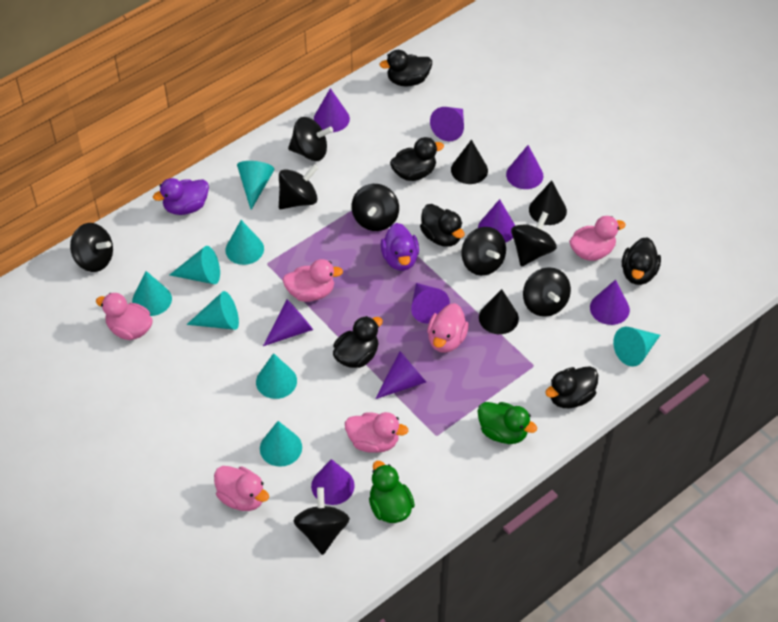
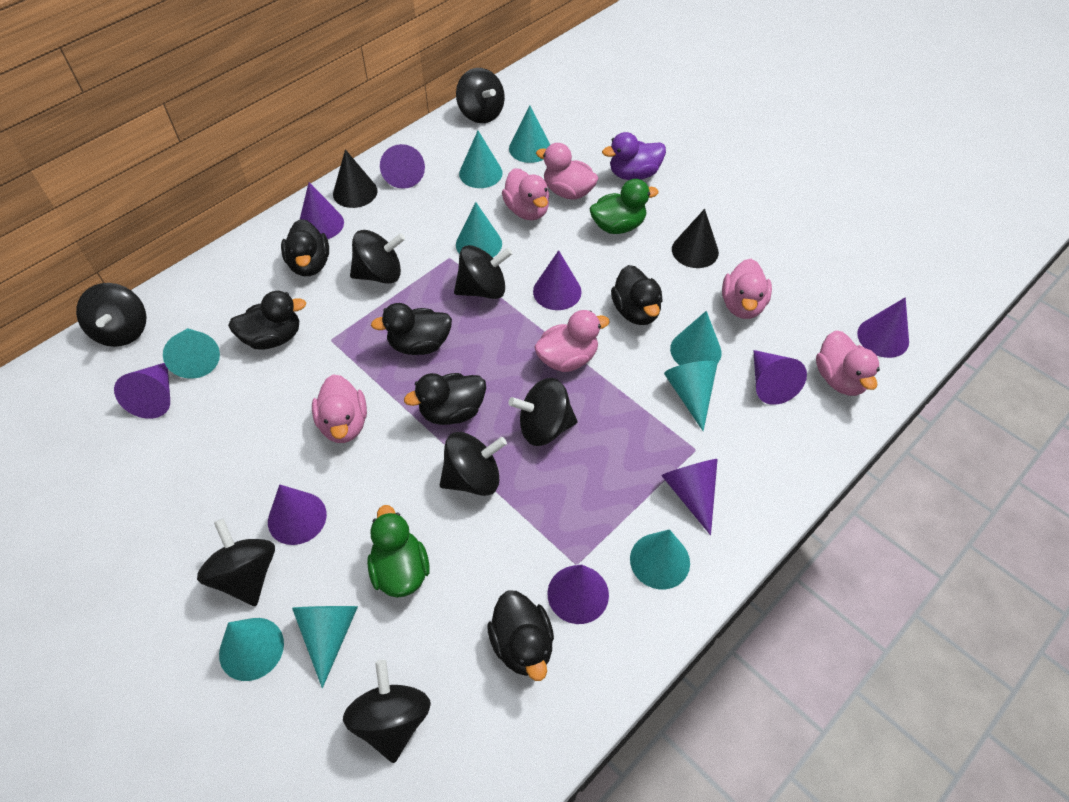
black cone: [451,140,488,184] [479,289,519,334] [529,180,567,225] = 3 -> [333,149,378,208] [672,209,719,268] = 2
purple duck: [153,178,209,215] [381,223,419,271] = 2 -> [602,132,666,180] = 1
turquoise cone: [132,271,172,316] [170,246,220,284] [186,291,239,330] [225,220,264,265] [237,161,274,210] [256,353,297,399] [260,421,302,467] [613,327,660,367] = 8 -> [163,328,220,379] [219,618,284,681] [292,606,358,688] [456,202,502,257] [459,131,503,188] [509,106,550,163] [630,529,690,589] [664,361,718,431] [670,311,721,365] = 9

